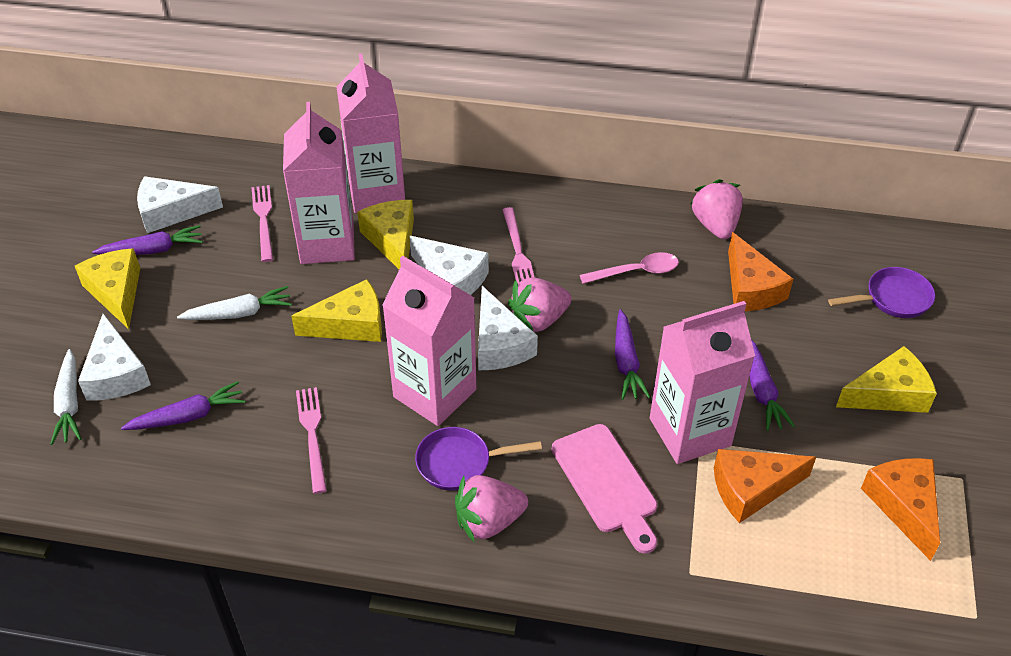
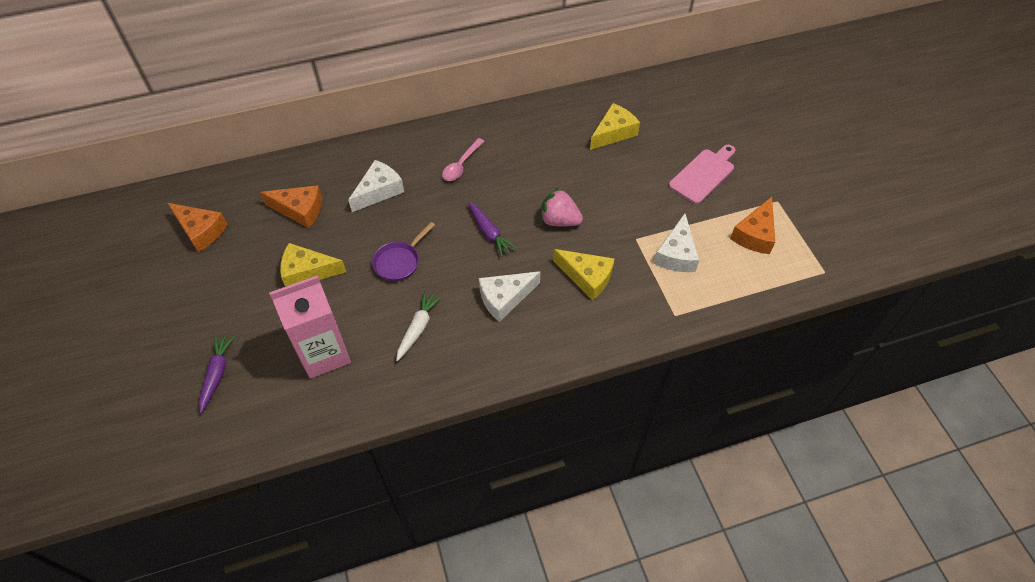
pink carton: [283,102,355,264] [337,53,405,213] [382,256,476,426] [650,301,755,464] = 4 -> [269,275,351,379] = 1
pink fork: [251,185,273,262] [296,387,327,494] [502,207,535,283] = 3 -> none = 0
pink strawberry: [455,475,528,543] [508,277,572,332] [690,179,743,239] = 3 -> [540,188,583,227] = 1
purple carrot: [92,225,203,255] [121,381,245,430] [615,309,650,400] [750,340,795,431] = 4 -> [199,335,235,413] [468,202,517,257] = 2
purple pan: [415,427,542,491] [828,267,935,318] = 2 -> [372,222,435,281] = 1
white carrot: [50,349,81,445] [177,286,292,320] = 2 -> [396,291,442,361] = 1
white cheese: [78,314,151,401] [137,176,223,233] [410,236,489,295] [478,286,538,370] = 4 -> [348,160,404,212] [479,271,541,322] [654,214,699,272] = 3
yellow cheese: [75,248,140,329] [291,279,382,342] [357,200,414,269] [836,346,937,413] = 4 -> [280,243,346,287] [553,249,614,300] [590,103,640,150] = 3

